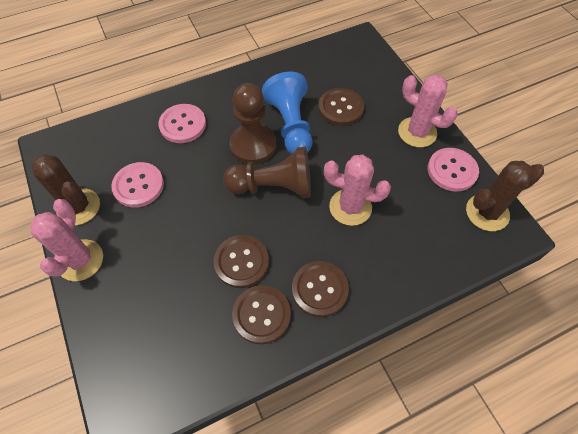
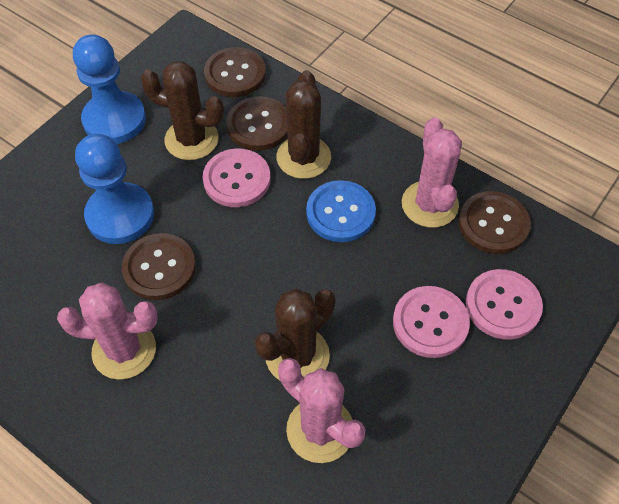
blue button: none = 0 -> [306,180,376,242] = 1
blue pawn: [262,72,312,154] = 1 -> [73,34,146,144] [75,134,154,244] = 2
brown cactus: [31,154,100,225] [466,161,544,231] = 2 -> [141,61,224,160] [255,289,335,380] [276,70,331,179] = 3
brown pawn: [223,147,311,198] [230,83,276,164] = 2 -> none = 0

